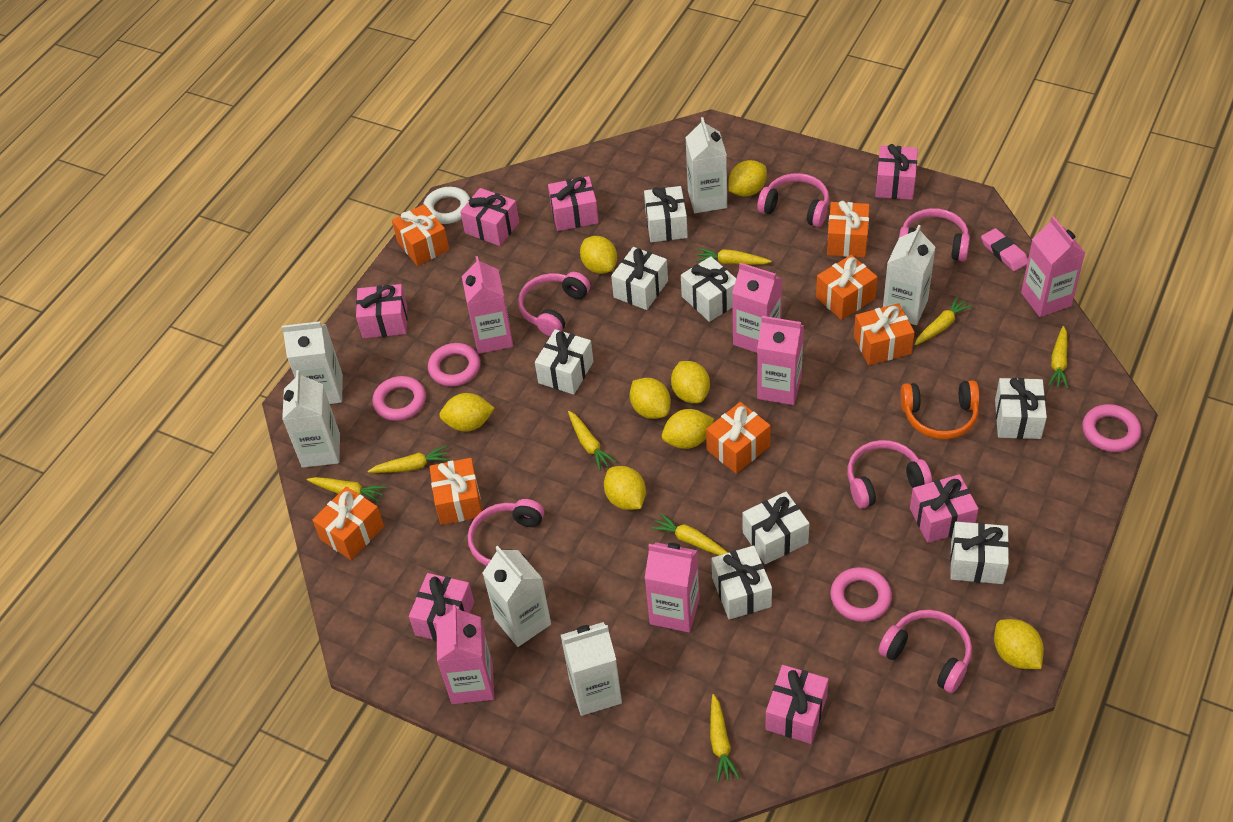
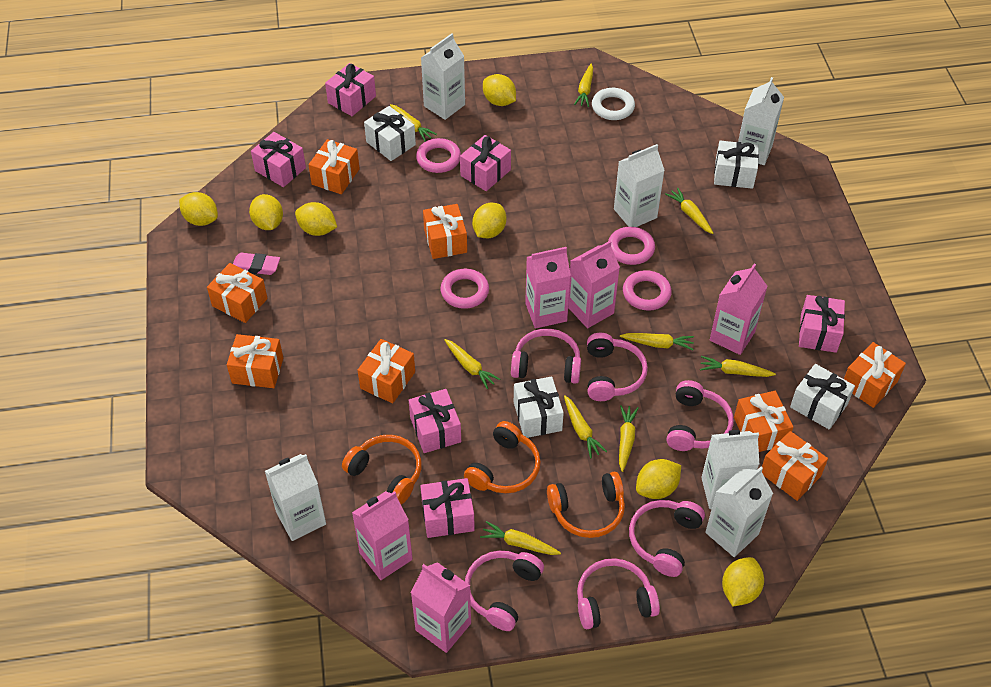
orange gift: [312,486,384,560] [392,204,449,266] [429,458,482,525] [706,402,771,474] [816,255,878,320] [827,201,870,257] [854,303,915,365] = 7 -> [207,263,268,323] [227,334,283,388] [308,139,360,194] [358,339,415,403] [423,204,467,259] [734,391,793,452] [762,431,828,501] [844,342,906,408] = 8
orange headphones: [900,380,979,439] = 1 -> [342,435,422,505] [464,421,541,493] [547,472,625,538] = 3
pink carton: [436,605,494,704] [462,256,513,354] [645,542,700,632] [732,263,783,353] [757,316,804,405] [1021,216,1085,317] = 6 -> [352,491,413,580] [411,562,471,653] [525,247,571,329] [568,241,620,328] [710,264,768,355] = 5
pink gift: [356,284,407,338] [409,573,474,641] [460,188,519,246] [548,176,599,231] [765,665,829,744] [875,144,918,200] [910,474,979,543] = 7 -> [251,132,306,187] [325,63,376,116] [409,389,461,453] [420,478,475,538] [460,135,511,191] [799,295,845,353] = 6
white gift: [535,329,594,395] [611,247,668,310] [644,186,688,242] [681,256,736,322] [711,546,772,620] [743,492,810,564] [950,522,1009,584] [995,378,1047,439] = 8 -> [364,106,416,161] [514,376,564,438] [714,141,759,189] [790,364,855,430] = 4
yellow carrot: [307,477,386,503] [368,446,450,473] [568,411,616,471] [651,513,728,555] [696,248,771,265] [710,694,740,782] [914,296,972,345] [1048,326,1068,389] = 8 -> [390,104,437,142] [444,339,500,389] [480,521,561,555] [564,395,607,458] [574,64,593,107] [619,405,639,472] [620,333,694,350] [665,188,713,234] [700,356,776,377] = 9
yellow lemon: [439,393,495,432] [580,236,617,274] [604,466,646,510] [630,378,671,419] [662,409,714,449] [671,361,710,403] [729,160,767,197] [994,619,1044,669] = 8 -> [179,192,218,226] [249,194,283,230] [295,202,337,236] [472,203,506,238] [483,74,516,106] [636,459,681,499] [722,557,764,606] = 7

